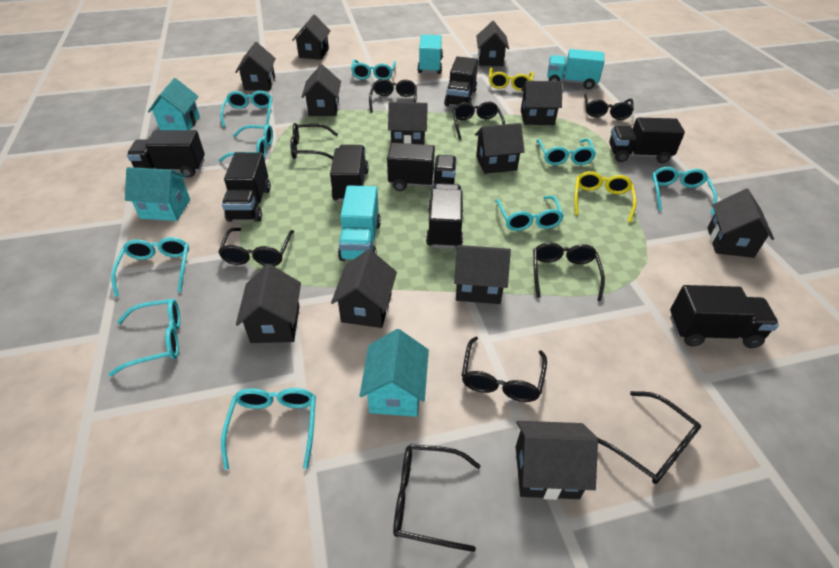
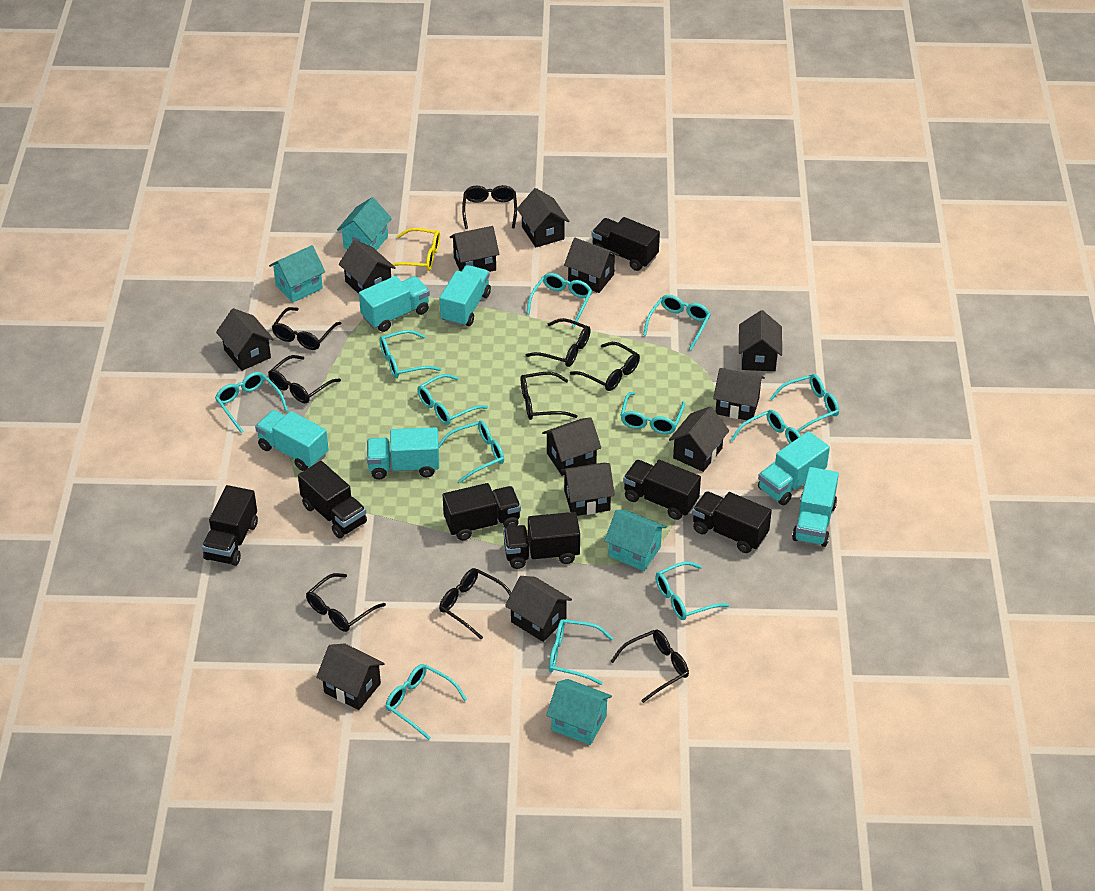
black truck: [127,130,205,177] [222,152,271,222] [330,145,369,202] [387,143,457,191] [426,183,463,249] [444,56,478,107] [609,118,685,163] [670,285,779,348] = 8 -> [202,485,258,566] [298,461,367,538] [443,483,521,541] [503,512,580,569] [591,217,660,271] [623,460,701,520] [692,491,772,553] = 7
turquoise glasses: [108,299,180,376] [111,237,189,297] [218,124,273,162] [220,91,272,127] [221,388,316,470] [351,59,396,80] [495,196,564,231] [536,138,596,165] [652,167,717,215] = 9 -> [215,372,288,433] [380,330,441,378] [386,664,467,740] [417,374,488,425] [439,421,504,483] [526,273,592,327] [549,619,613,685] [620,392,685,434] [643,295,711,350] [655,561,729,620] [731,410,801,467] [770,374,839,432] = 12
turquoise house: [125,167,190,221] [148,78,200,130] [359,329,429,417] = 3 -> [269,245,325,303] [337,197,392,251] [546,679,612,745] [604,510,667,571] = 4
turquoise truck: [338,185,381,261] [417,35,443,74] [547,49,605,89] = 3 -> [255,410,329,471] [359,276,430,332] [367,427,439,480] [440,265,491,327] [758,431,830,506] [792,467,839,547] = 6
yellow glasses: [489,68,534,91] [575,171,636,222] = 2 -> [392,228,440,271] = 1

